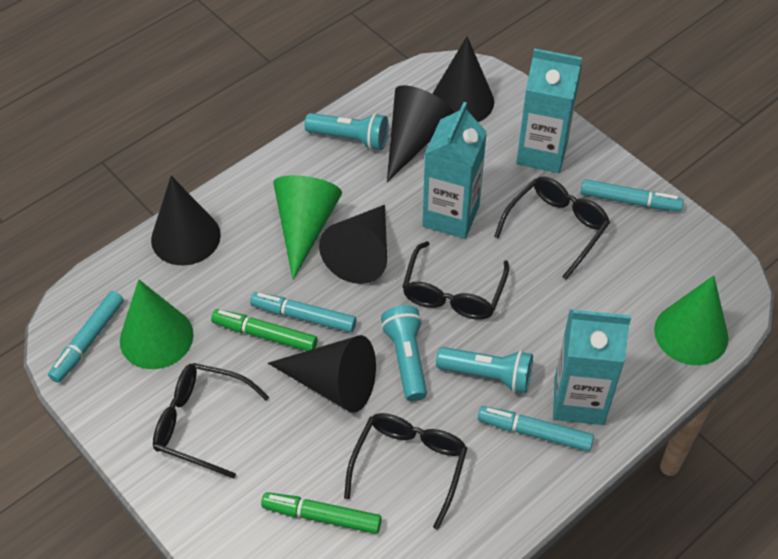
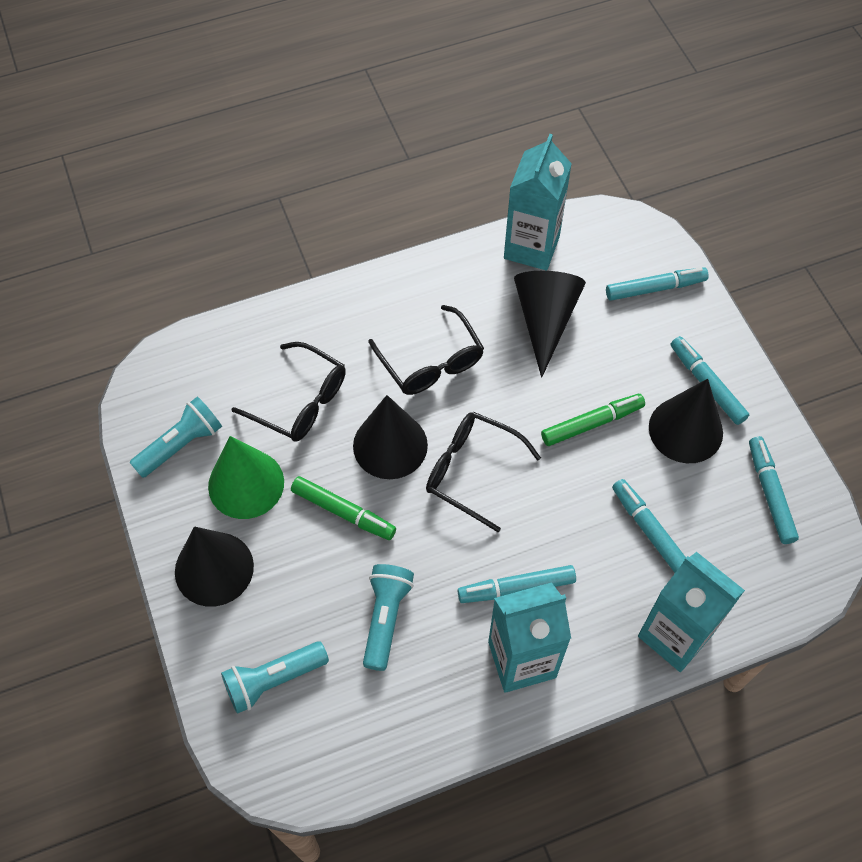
black cone: [151,176,221,265] [268,335,376,413] [319,205,387,284] [387,85,454,182] [433,36,494,122] = 5 -> [175,526,254,607] [353,395,428,479] [514,271,586,378] [649,379,723,463] = 4
black glasses: [153,363,269,479] [344,413,467,529] [403,241,509,320] [494,176,610,280] = 4 -> [232,342,346,442] [368,305,484,395] [426,412,541,532] = 3
green cone: [120,279,194,369] [273,175,342,280] [654,275,728,365] = 3 -> [208,436,284,519] = 1
turquoise marker: [48,291,124,383] [250,292,356,333] [478,406,594,451] [580,179,684,212] = 4 -> [458,565,576,603] [606,267,709,301] [612,479,686,573] [671,336,749,425] [749,436,799,544] = 5

